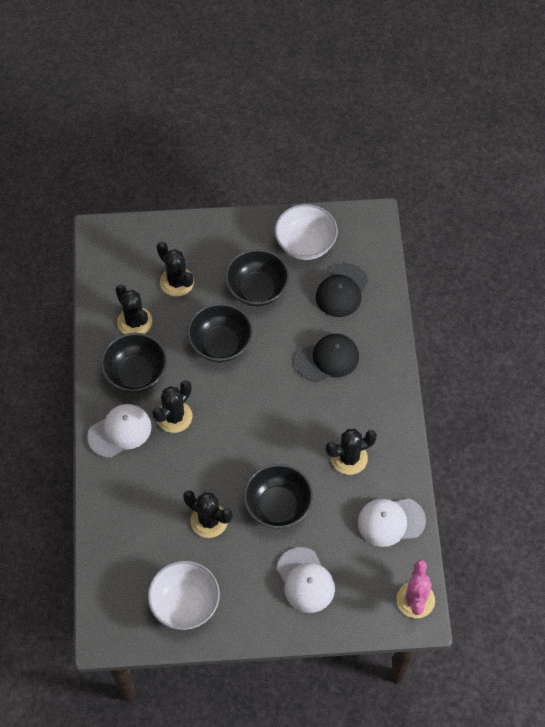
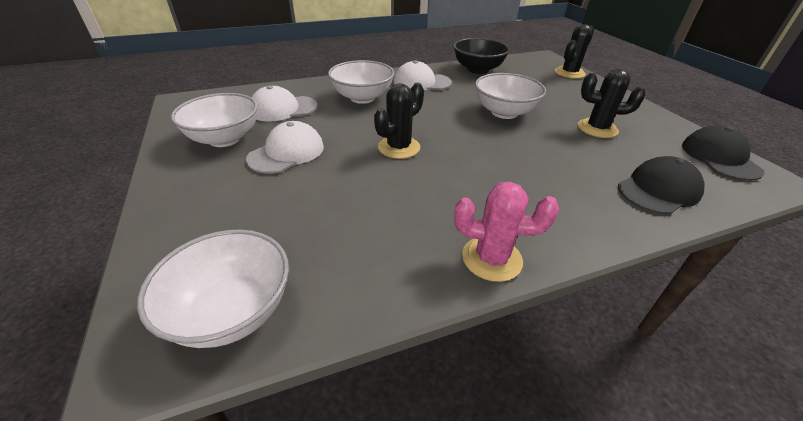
black bowl: [101,333,167,393] [187,303,253,362] [225,249,289,306] [244,464,313,529] = 4 -> [453,38,510,74] = 1
black cactus: [116,285,152,334] [152,380,192,433] [157,242,194,296] [183,490,232,538] [326,429,377,475] = 5 -> [374,83,424,159] [555,24,594,79] [578,69,646,138] = 3
white bowl: [148,561,220,630] [275,204,338,260] = 2 -> [137,230,289,348] [171,93,258,147] [328,60,394,104] [475,73,546,119] = 4

